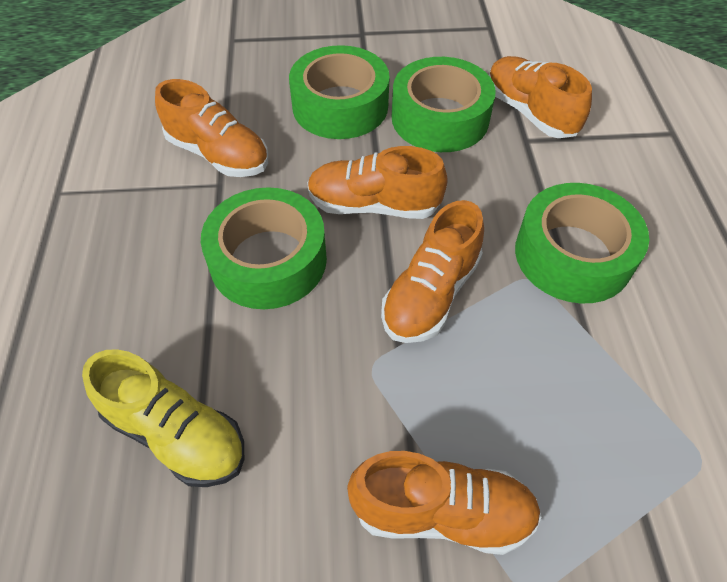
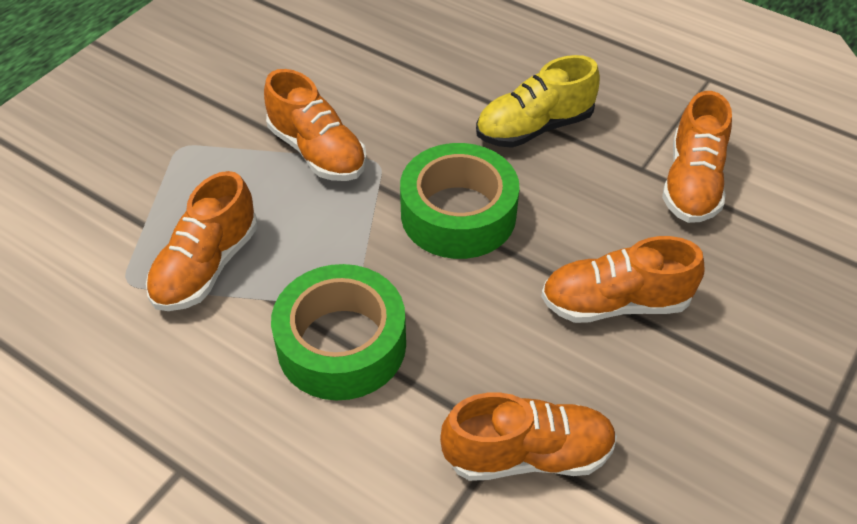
green tape: [201,187,327,309] [289,45,390,139] [392,57,496,152] [515,183,649,303] = 4 -> [271,264,406,401] [400,143,520,259] = 2

